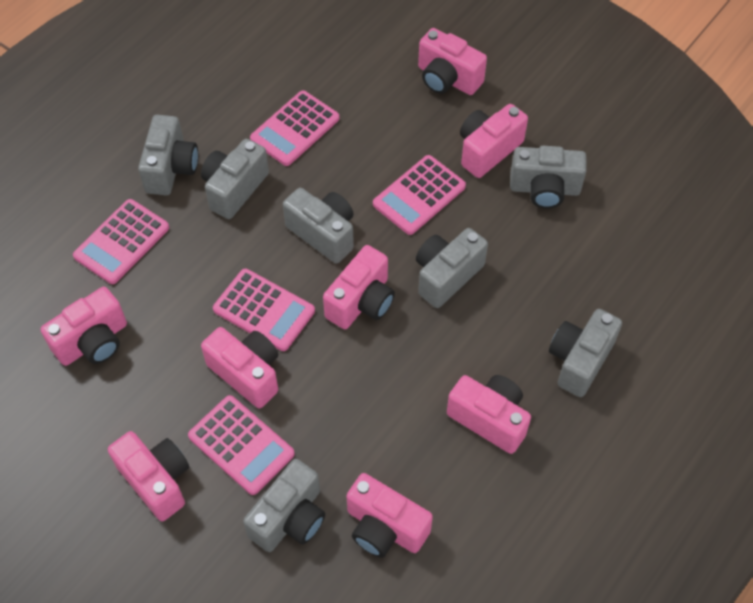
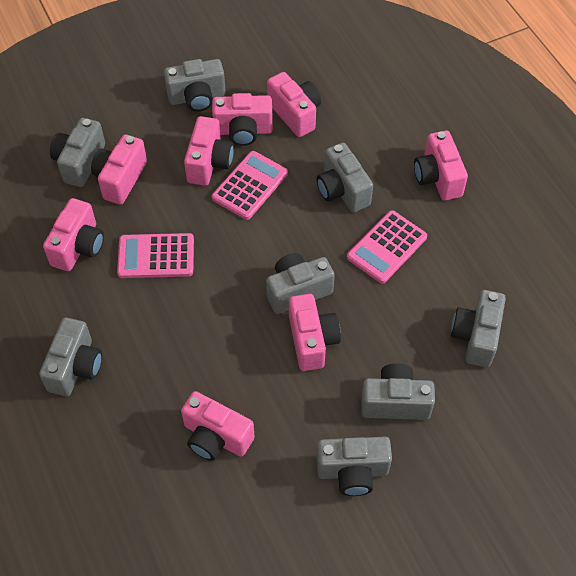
grey camera: [138,115,198,195] [201,139,269,219] [243,459,325,552] [283,188,354,264] [416,228,488,308] [510,146,587,208] [549,309,622,397] = 7 -> [39,317,102,396] [50,118,105,187] [164,59,226,112] [266,253,335,314] [316,143,373,212] [317,437,392,496] [361,363,435,420] [451,290,506,367] = 8
pink calculator: [73,199,169,284] [188,395,295,495] [213,269,315,351] [250,91,339,166] [373,155,466,235] = 5 -> [117,233,194,278] [212,151,288,220] [347,210,427,284] = 3

